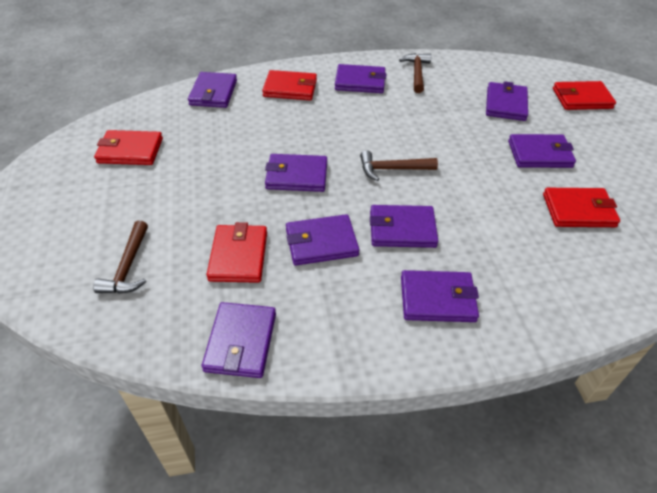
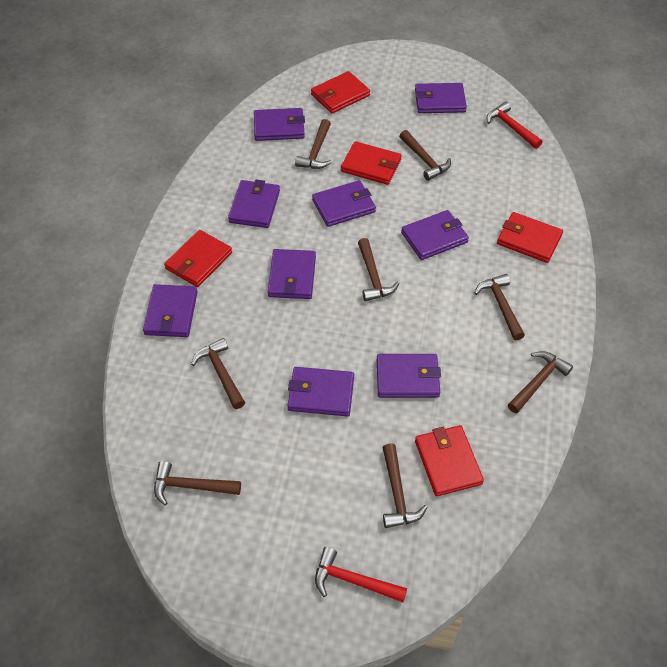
brown hammer: [93,221,148,294] [360,150,438,181] [399,53,431,93] = 3 -> [154,461,241,505] [191,338,245,409] [295,119,332,169] [358,238,399,301] [382,443,428,528] [399,130,451,181] [475,274,525,340] [508,351,573,413] = 8
red hammer: none = 0 -> [315,547,407,602] [487,102,542,149] = 2

